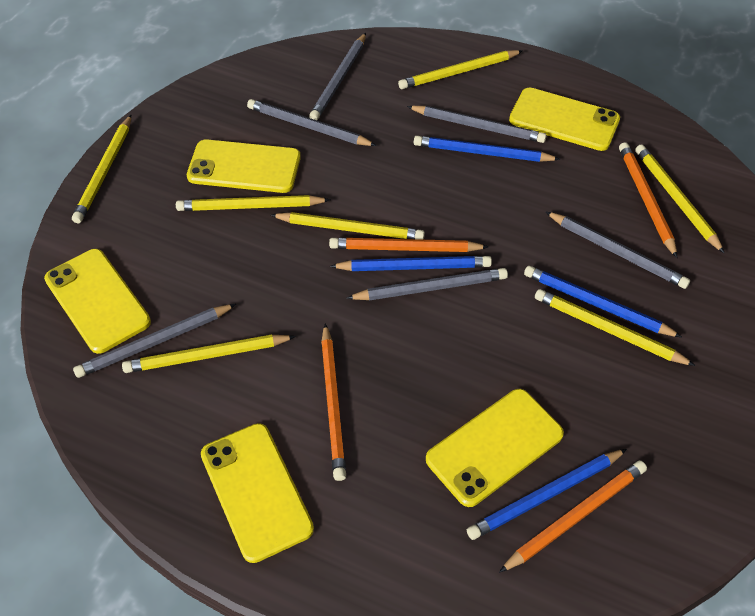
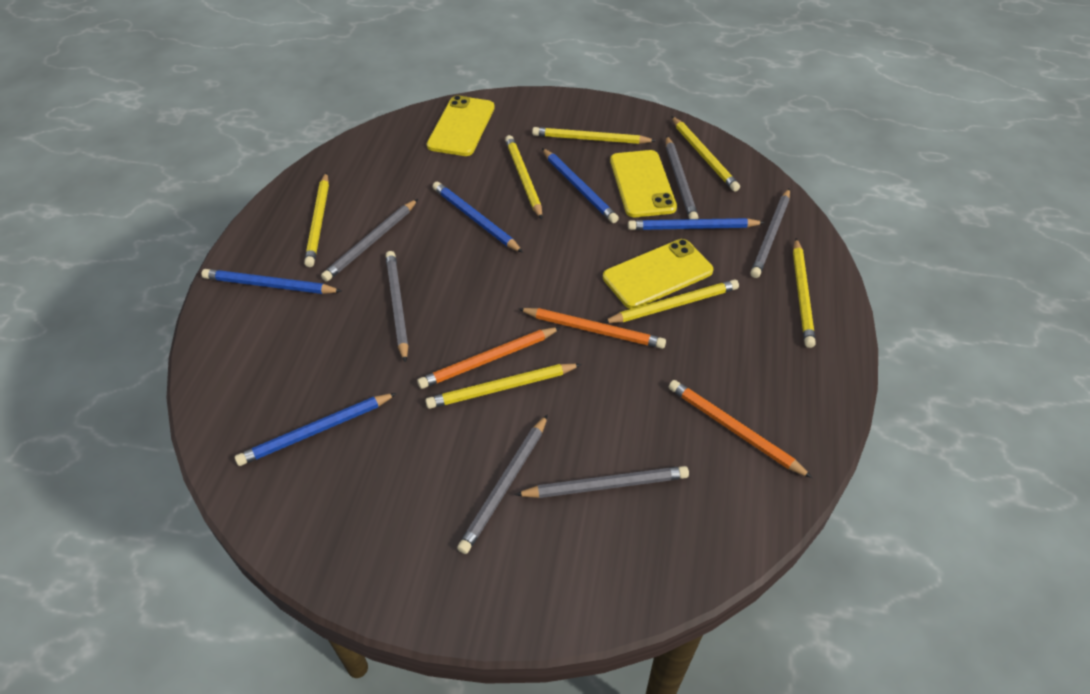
blue pencil: [330,256,492,271] [414,136,560,162] [467,449,627,540] [524,266,682,337] = 4 -> [201,269,342,294] [235,393,397,466] [433,182,523,253] [542,148,619,223] [628,218,765,230] = 5
orange pencil: [321,323,346,481] [329,238,489,252] [499,460,647,573] [619,142,677,258] = 4 -> [417,327,561,389] [518,308,666,349] [669,380,812,478] = 3
yellow phone: [44,249,151,354] [187,140,301,193] [201,423,314,563] [426,389,564,507] [509,88,620,151] = 5 -> [427,95,495,156] [603,239,713,309] [610,150,677,217] = 3

